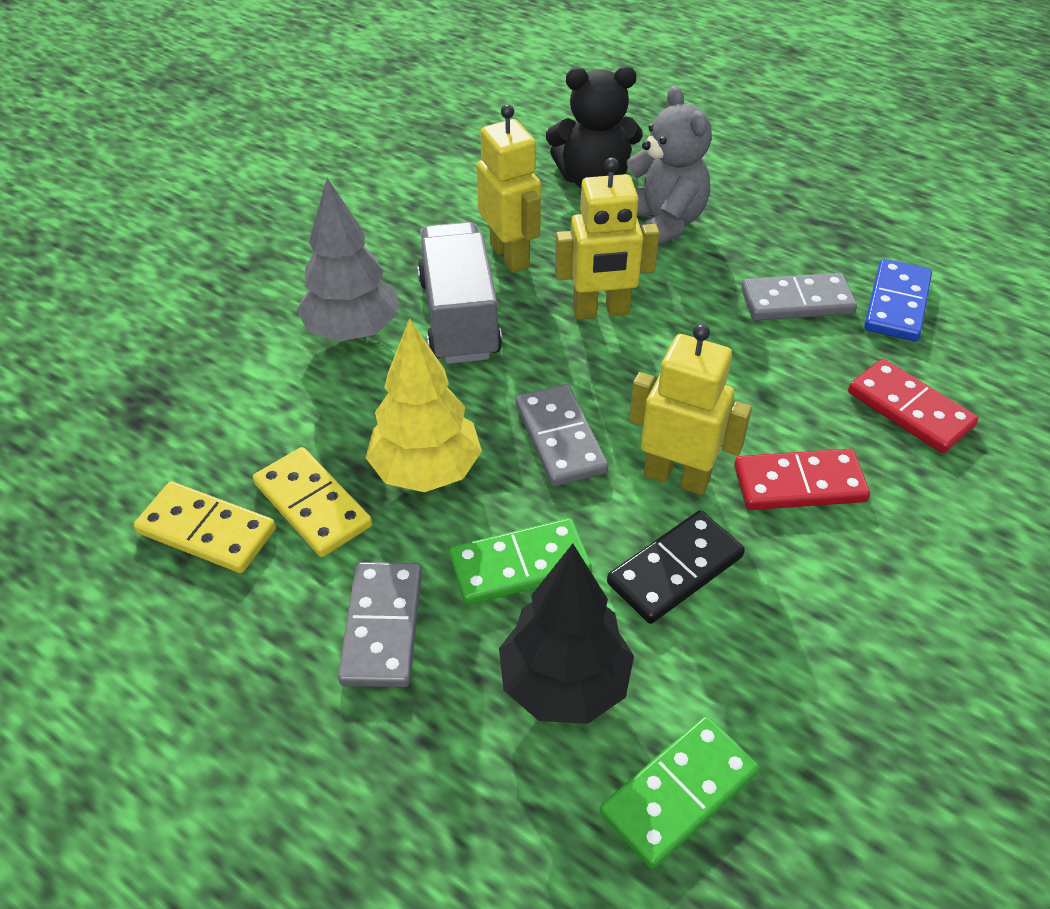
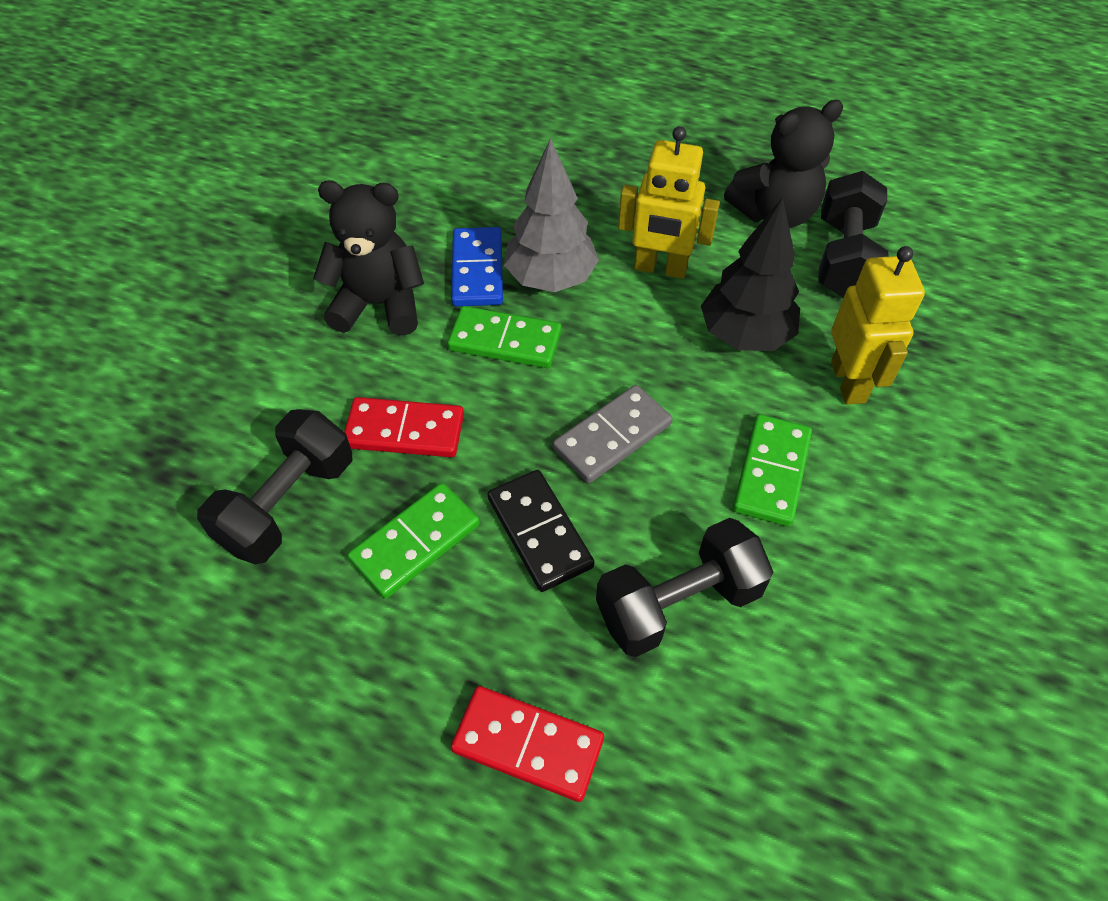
black dumbbell: none = 0 -> [197,409,352,564] [596,518,773,657] [818,171,888,298] = 3
black teddy bear: [546,66,643,188] = 1 -> [313,180,424,335] [724,100,843,228] = 2
green domino: [449,518,592,605] [600,716,759,869] = 2 -> [348,483,480,599] [448,306,562,368] [733,414,812,526] = 3
grey domino: [338,562,422,687] [516,384,608,487] [741,273,857,321] = 3 -> [553,385,673,483] = 1
grey teddy bear: [627,86,712,246] = 1 -> none = 0
grey truck: [417,222,502,364] = 1 -> none = 0
yellow domino: [134,482,276,573] [253,447,372,557] = 2 -> none = 0
yellow robot: [476,104,541,273] [555,157,659,319] [629,324,752,495] = 3 -> [618,126,720,279] [831,246,925,405] = 2
yellow tree: [366,318,482,492] = 1 -> none = 0

